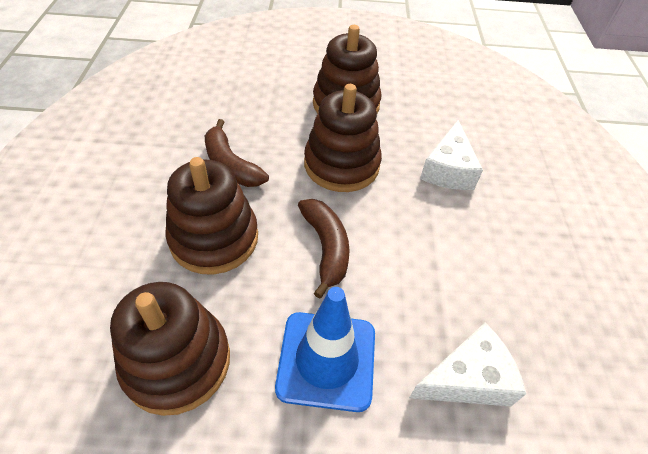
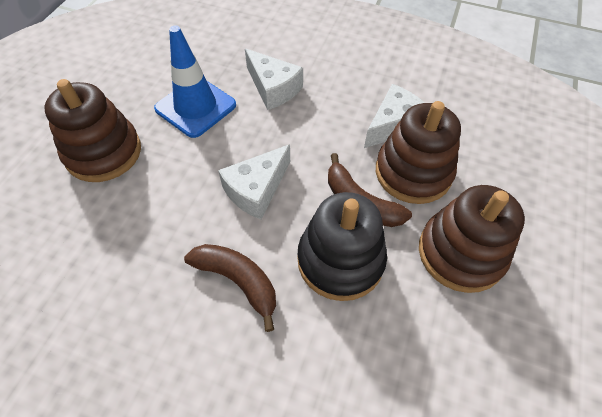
black stacking toy: none = 0 -> [297,192,387,301] = 1
brown stacking toy: [110,282,230,416] [165,157,258,275] [304,84,382,192] [313,25,381,114] = 4 -> [44,79,141,182] [376,101,461,204] [419,185,525,293] = 3
white cheese: [409,323,526,406] [420,120,483,190] = 2 -> [218,144,290,219] [245,49,303,110] [364,84,424,148] = 3

